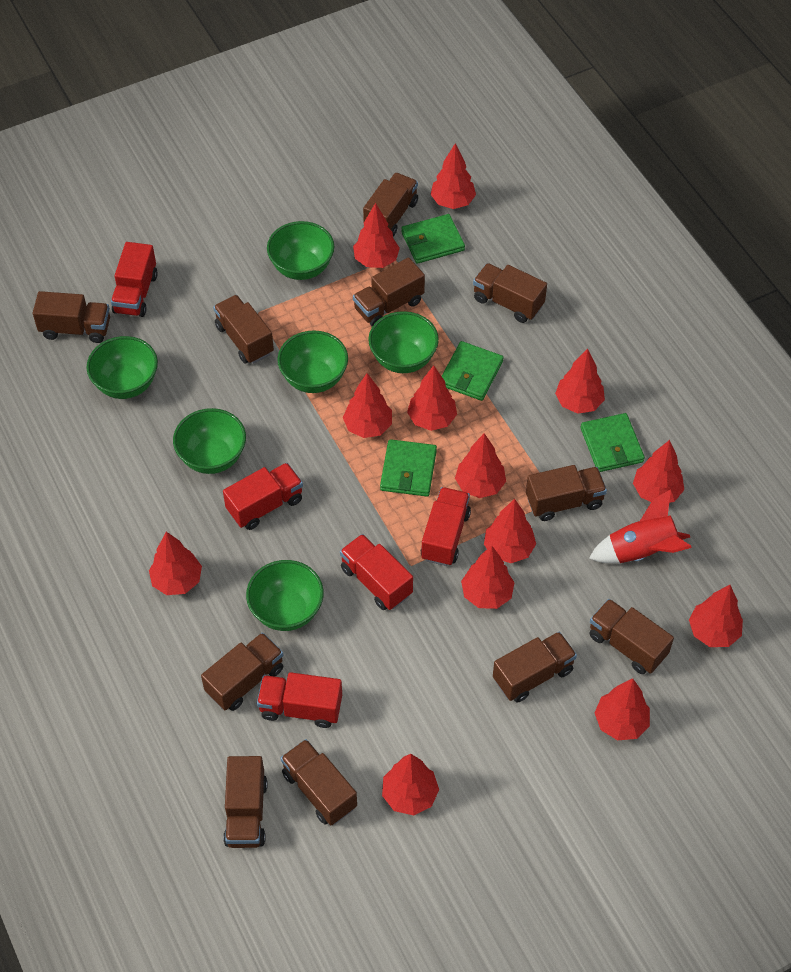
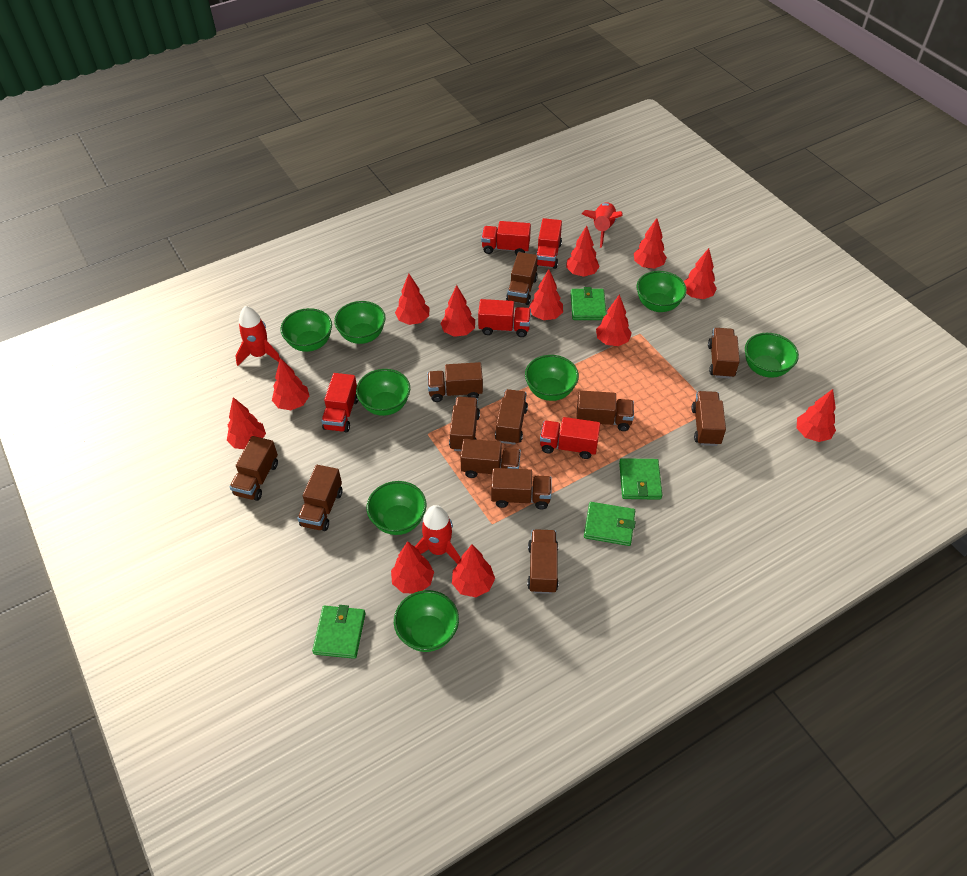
brown truck: [33,291,110,343] [201,632,283,711] [213,295,274,364] [223,756,268,848] [281,739,357,826] [353,257,425,326] [363,173,418,236] [473,263,547,323] [493,632,577,703] [526,465,607,521] [589,599,674,674] = 11 -> [230,436,278,501] [297,465,342,531] [427,362,483,402] [449,397,480,451] [460,439,521,478] [491,468,552,510] [495,389,528,445] [506,252,538,305] [527,529,559,594] [577,390,634,431] [691,391,726,446] [708,328,740,379] = 12
green bowl: [87,336,158,399] [173,408,246,474] [246,560,324,631] [267,221,334,280] [277,330,348,393] [368,311,439,373] = 6 -> [281,308,332,352] [334,301,386,344] [356,369,410,416] [367,481,427,535] [394,590,459,652] [525,355,579,401] [637,271,687,312] [745,333,799,378] = 8
red rocket: [589,489,692,563] = 1 -> [235,306,280,366] [414,505,461,564] [582,202,623,248] = 3
red tree: [149,532,202,595] [343,373,392,438] [353,203,400,268] [382,754,439,815] [407,365,457,431] [430,143,476,209] [455,433,506,498] [461,546,515,609] [484,499,536,563] [555,348,605,414] [595,678,650,740] [633,440,684,503] [689,585,743,647] = 13 -> [227,397,266,449] [272,358,309,410] [391,541,434,593] [395,274,429,325] [440,285,475,337] [452,545,495,597] [529,269,563,320] [566,226,600,277] [596,294,632,346] [634,218,667,269] [684,248,717,299] [797,389,836,442] = 12

